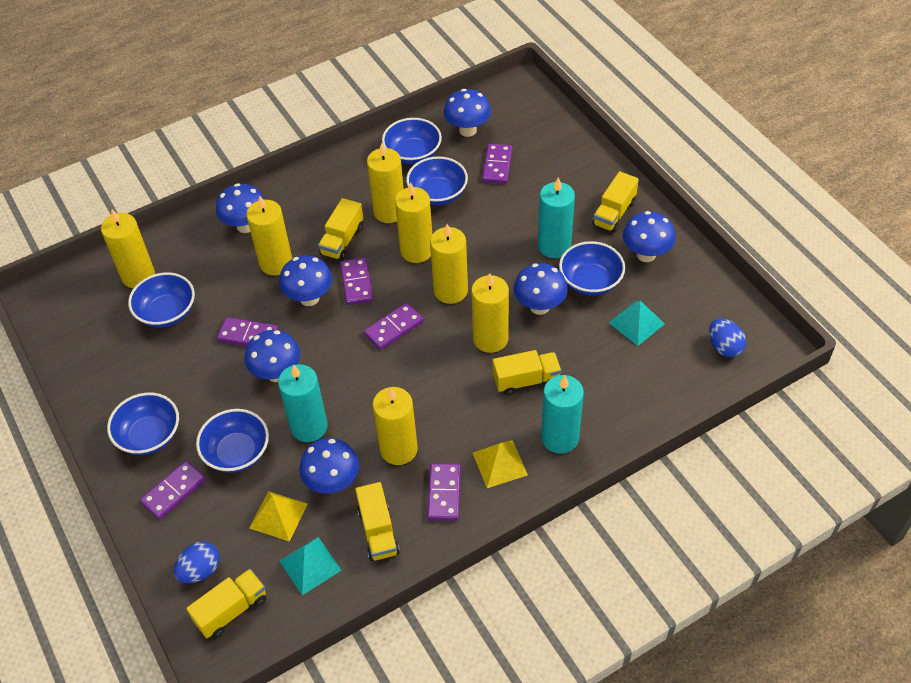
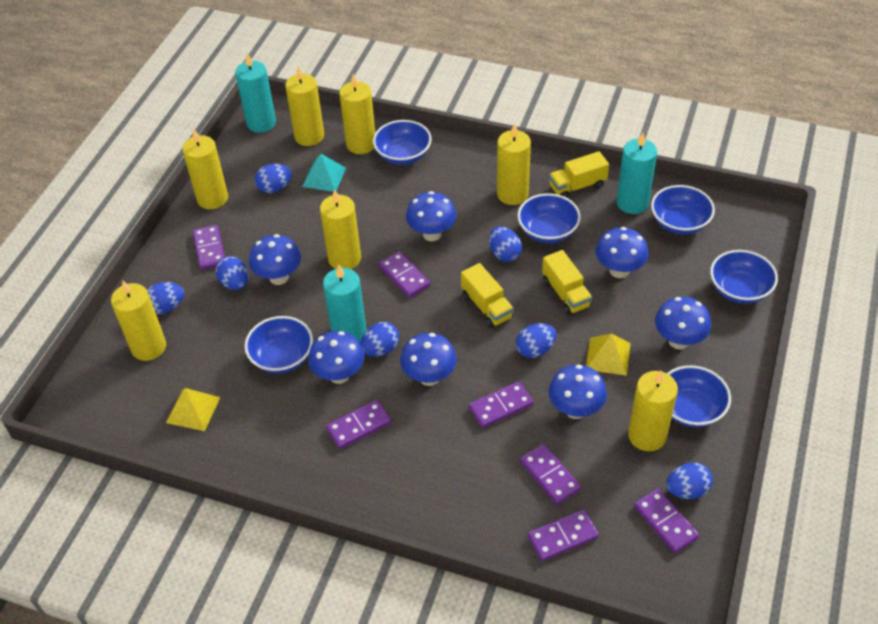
blue egg: [174,541,220,583] [709,318,746,357] = 2 -> [147,282,184,314] [216,256,248,290] [255,164,292,193] [360,322,399,356] [489,226,522,262] [516,323,556,358] [666,463,713,499] = 7
purple domino: [140,460,206,520] [217,317,278,346] [340,257,373,305] [364,303,423,350] [427,463,461,521] [482,144,512,184] = 6 -> [193,225,225,270] [326,400,391,449] [379,251,430,298] [469,382,533,428] [520,444,581,505] [528,510,599,561] [634,489,699,553] = 7
turquoise pyramid: [280,537,342,595] [609,301,665,346] = 2 -> [302,153,346,192] = 1
yellow truck: [186,569,266,638] [318,198,363,261] [355,482,400,561] [493,350,561,396] [592,171,639,233] = 5 -> [461,263,514,328] [542,250,592,315] [549,151,609,198] = 3

